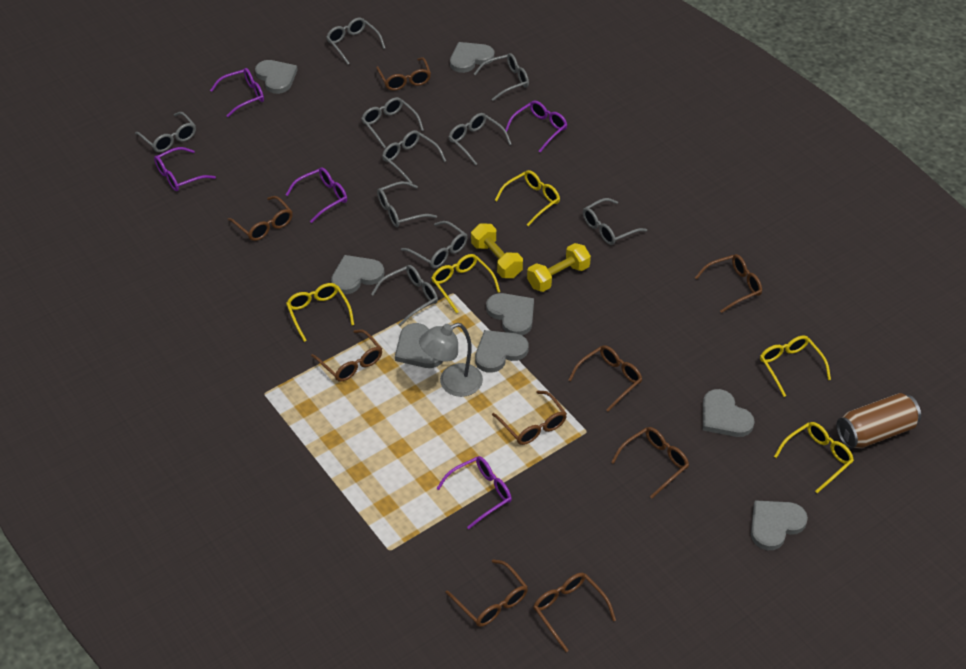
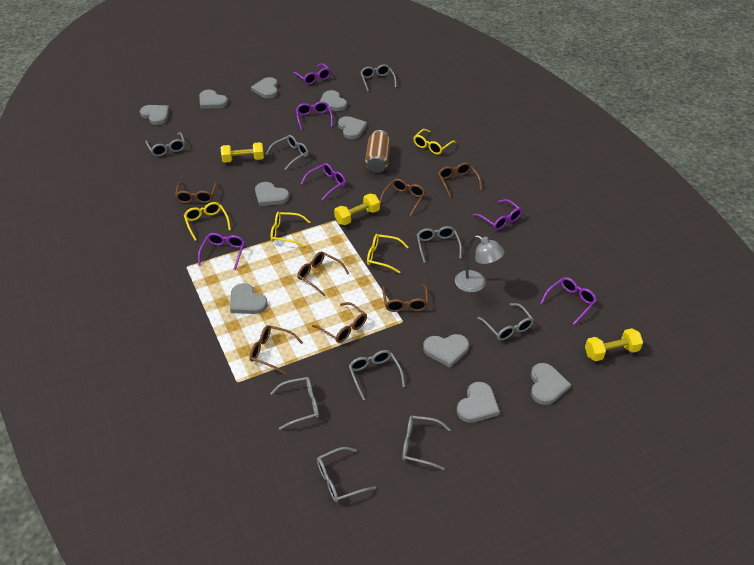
brown glasses: [228,196,293,241] [311,330,382,382] [376,57,431,91] [446,559,528,627] [492,391,567,445] [533,573,616,652] [568,345,642,412] [611,427,689,499] [695,254,762,313] = 9 -> [175,182,217,203] [249,325,303,374] [297,252,349,297] [312,302,367,343] [380,179,425,216] [382,284,428,312] [438,163,482,197] = 7
grey glasses: [135,112,196,152] [326,18,385,64] [361,97,424,148] [371,265,438,326] [377,181,437,227] [382,130,446,183] [401,221,468,268] [449,113,511,165] [474,53,529,101] [583,198,647,245] = 10 -> [145,132,185,156] [266,135,309,170] [270,377,319,430] [317,447,376,502] [349,350,405,400] [360,64,397,91] [402,416,451,470] [417,226,462,263] [477,303,534,341] = 9
grey heart: [255,60,298,94] [331,255,384,294] [395,323,443,368] [450,42,494,73] [475,330,529,373] [486,293,534,335] [703,389,755,437] [751,500,808,550] = 8 -> [140,105,170,125] [199,90,228,109] [230,283,268,314] [251,77,278,98] [255,182,290,206] [320,90,347,111] [338,116,367,139] [423,334,469,367] [456,382,500,423] [531,363,571,405] = 10
purple glasses: [154,147,216,191] [210,68,264,117] [286,167,347,223] [436,456,512,529] [505,101,567,152] = 5 -> [198,233,245,270] [293,63,331,85] [296,101,333,130] [301,163,346,200] [473,199,522,230] [541,277,597,325] = 6
yellow dumbbell: [471,223,523,278] [527,243,591,292] = 2 -> [221,142,264,163] [334,194,380,225] [585,328,643,361] = 3
yellow glasses: [286,283,354,342] [431,254,500,314] [495,170,560,226] [760,336,831,397] [774,422,854,493] = 5 -> [184,202,231,241] [271,212,310,247] [367,234,409,273] [413,129,456,155] = 4

